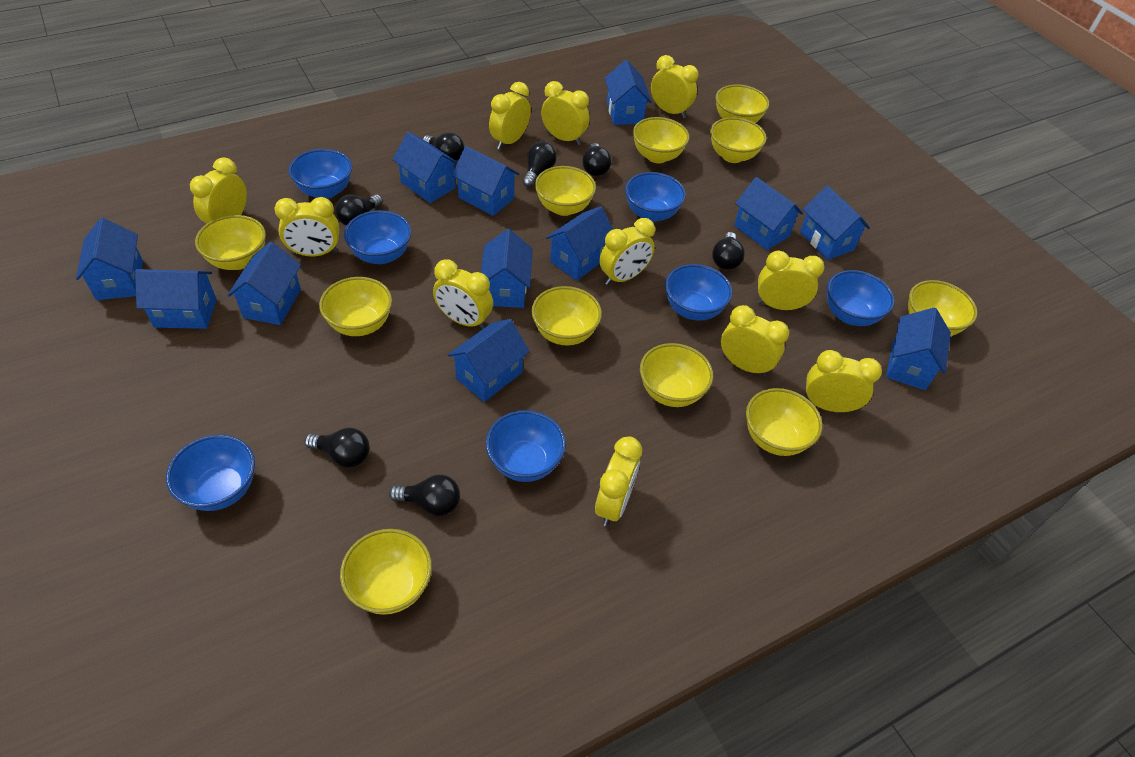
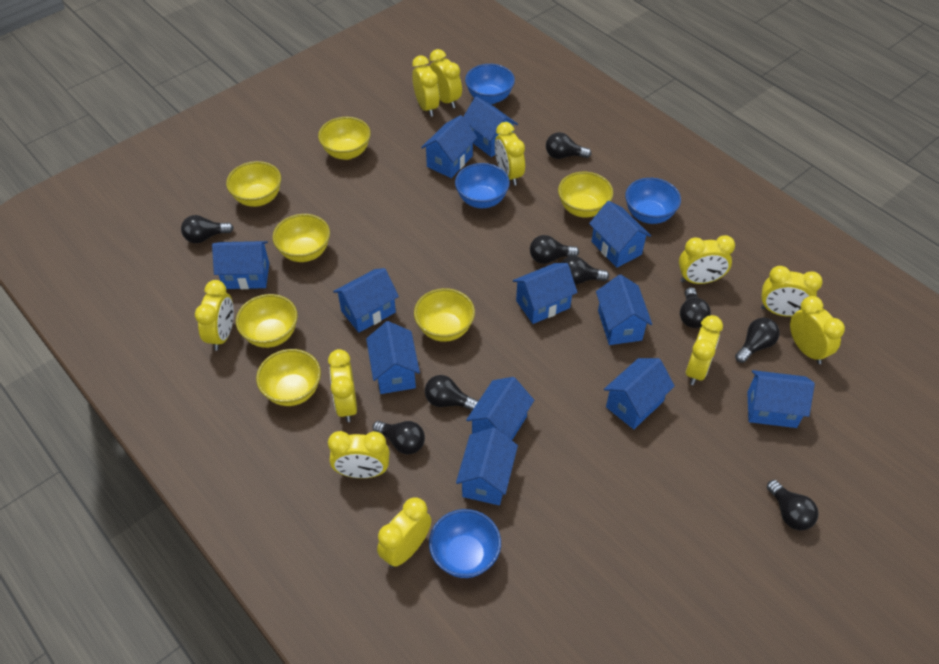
black light bulb: [304,427,370,468] [335,194,383,226] [389,474,460,516] [423,132,464,161] [522,141,557,187] [582,143,611,176] [712,232,745,270] = 7 -> [181,215,234,243] [373,421,425,454] [425,375,478,410] [530,235,579,264] [546,132,591,159] [561,256,609,285] [680,287,711,328] [735,318,780,363] [767,480,819,530] = 9
blue bowl: [166,435,255,511] [289,149,352,199] [344,210,411,264] [486,410,566,482] [625,172,686,222] [665,264,732,321] [827,270,895,326] = 7 -> [429,509,501,578] [455,163,510,208] [465,64,515,104] [625,178,681,224] = 4
yellow bowl: [195,215,266,270] [319,277,392,336] [340,529,432,615] [532,286,602,345] [535,166,596,216] [633,117,689,163] [640,343,713,407] [710,117,767,163] [716,84,769,123] [746,388,823,456] [908,280,977,336] = 11 -> [226,161,281,207] [236,294,298,348] [256,349,321,406] [273,214,330,262] [318,117,371,160] [414,288,475,342] [558,172,613,218] = 7

